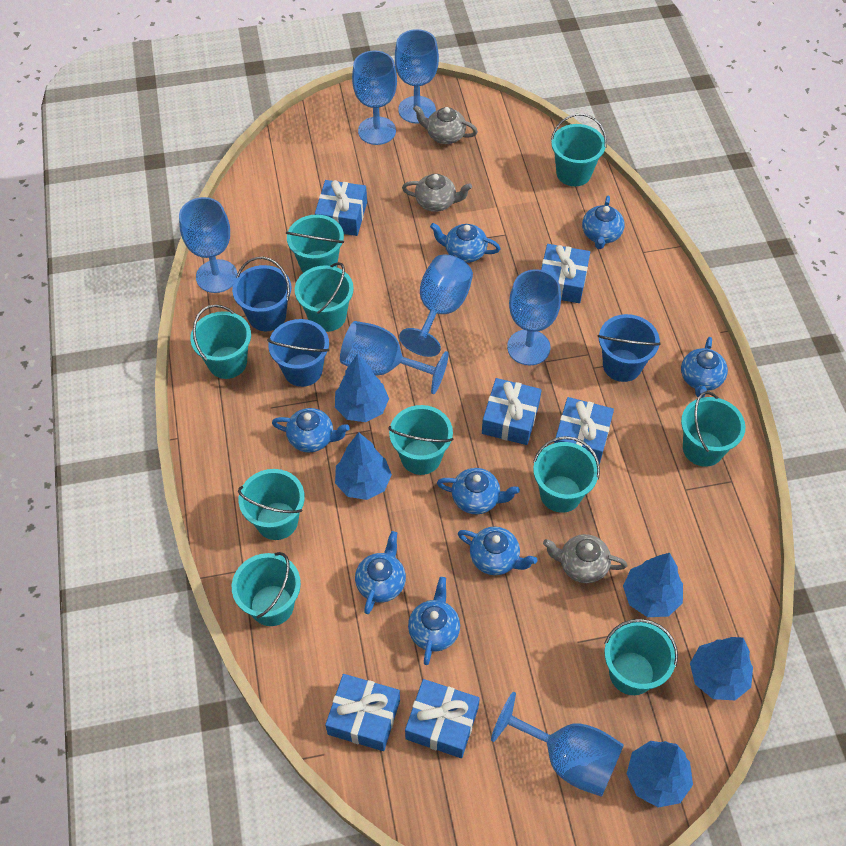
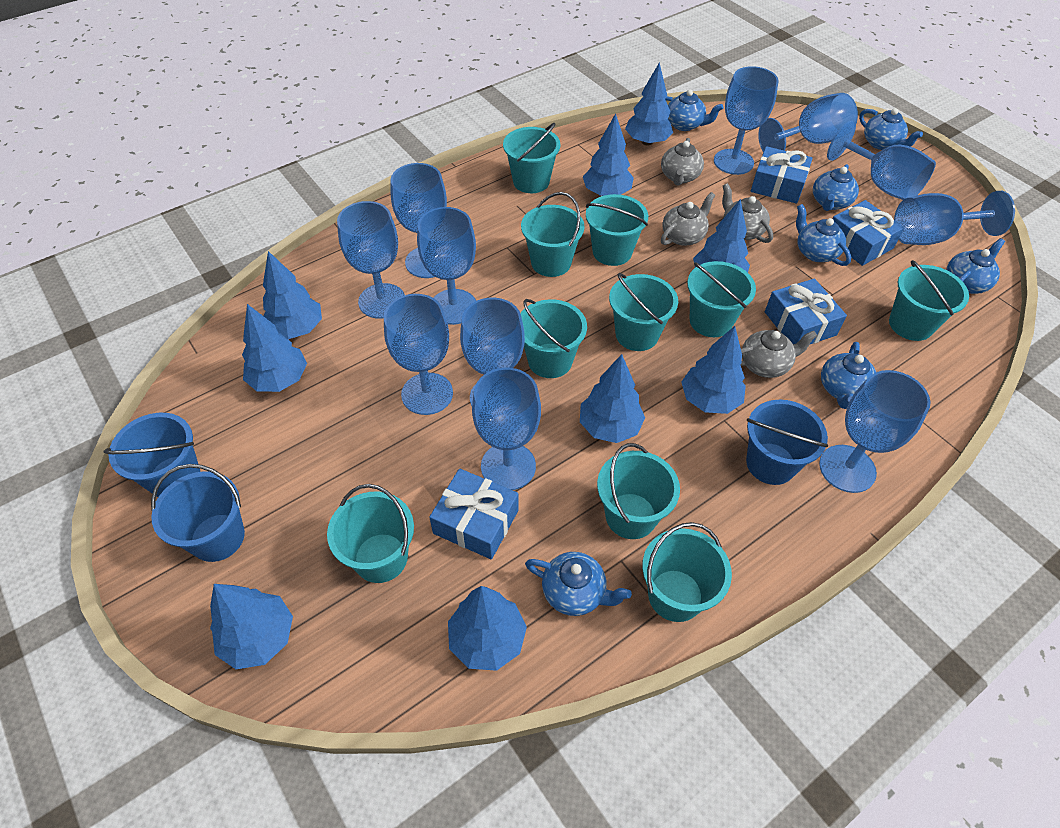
blue gift: [315,180,367,236] [325,674,400,751] [405,679,480,758] [482,378,542,445] [541,244,590,303] [554,397,614,465] = 6 -> [429,469,519,559] [751,146,813,204] [765,279,847,345] [833,200,904,266] = 4
blue goblet: [179,197,237,293] [340,321,449,394] [352,50,397,145] [395,29,439,123] [399,255,473,357] [491,692,624,797] [507,269,561,366] = 7 -> [337,201,405,319] [384,294,453,415] [391,163,447,278] [417,207,476,325] [460,298,525,406] [472,367,541,490] [714,66,778,175] [758,93,858,152] [819,370,930,493] [827,121,936,200] [894,191,1015,245] = 11
blue teapot: [272,408,350,453] [355,531,406,614] [408,577,460,665] [430,223,501,263] [437,468,520,514] [458,527,537,575] [582,196,625,249] [681,337,728,398] = 8 -> [525,552,632,616] [665,90,723,131] [796,204,851,266] [813,164,859,211] [821,342,876,409] [859,108,923,150] [946,238,1005,294] = 7
blue tree: [335,354,389,422] [335,432,392,500] [623,553,683,617] [627,741,693,808] [690,637,753,700] = 5 -> [210,584,293,669] [242,304,307,392] [263,251,322,339] [448,586,527,671] [580,354,645,443] [583,113,634,196] [625,62,673,145] [681,326,746,414] [693,199,750,272] = 9
grey teapot: [402,174,472,212] [413,105,478,144] [543,534,627,583] = 3 -> [661,138,704,186] [661,192,715,246] [722,183,773,243] [740,330,817,378] = 4

